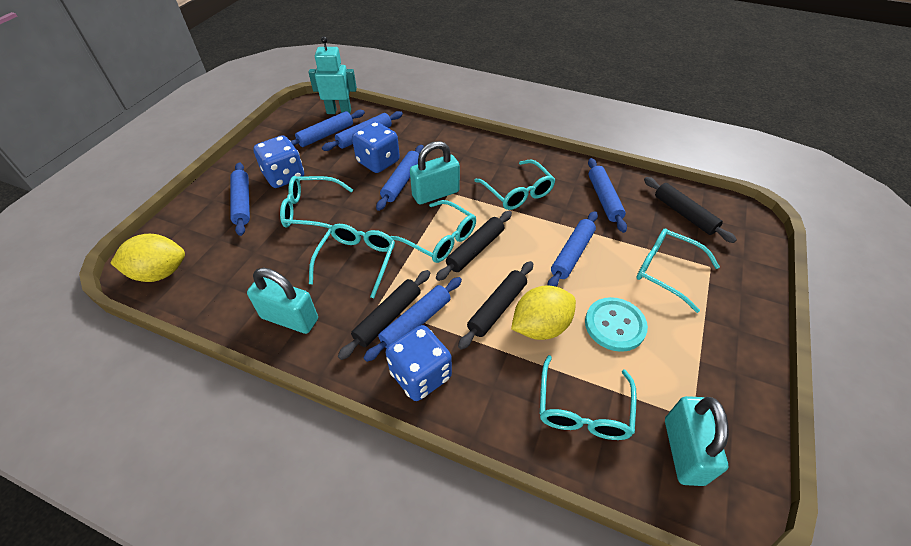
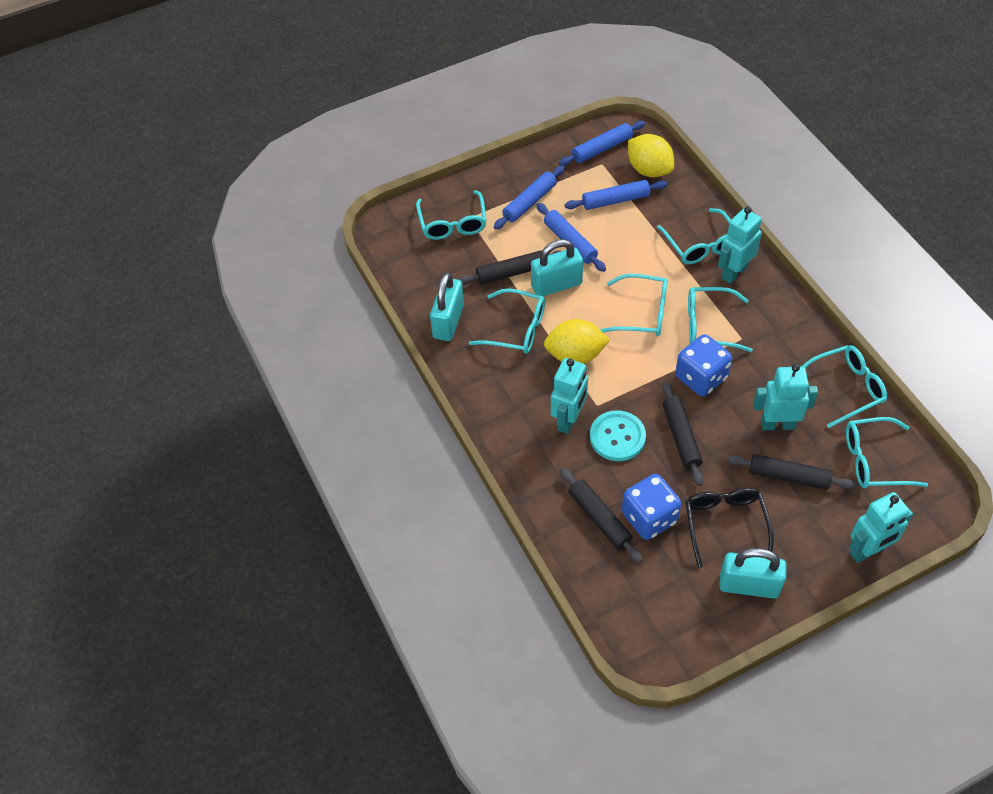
black glasses: none = 0 -> [685,488,774,568] = 1
blue dice: [253,135,304,188] [352,122,400,173] [386,325,452,401] = 3 -> [622,474,681,540] [675,334,732,396] = 2
blue rolling pin: [230,162,250,236] [291,110,365,147] [322,111,403,151] [364,277,462,362] [376,145,424,211] [548,211,598,287] [588,158,627,233] = 7 -> [494,165,565,229] [536,203,606,272] [559,121,645,166] [565,180,667,210] = 4
turquoise glasses: [280,176,353,228] [309,224,395,298] [391,200,476,263] [474,160,555,210] [540,355,637,440] [636,229,720,313] = 6 -> [416,190,487,240] [469,288,545,354] [600,274,668,336] [657,208,731,264] [688,287,753,352] [803,345,887,428] [846,417,928,488] = 7
turquoise robot: [308,37,357,114] = 1 -> [551,358,588,434] [718,207,762,284] [753,364,818,431] [849,492,913,563] = 4

